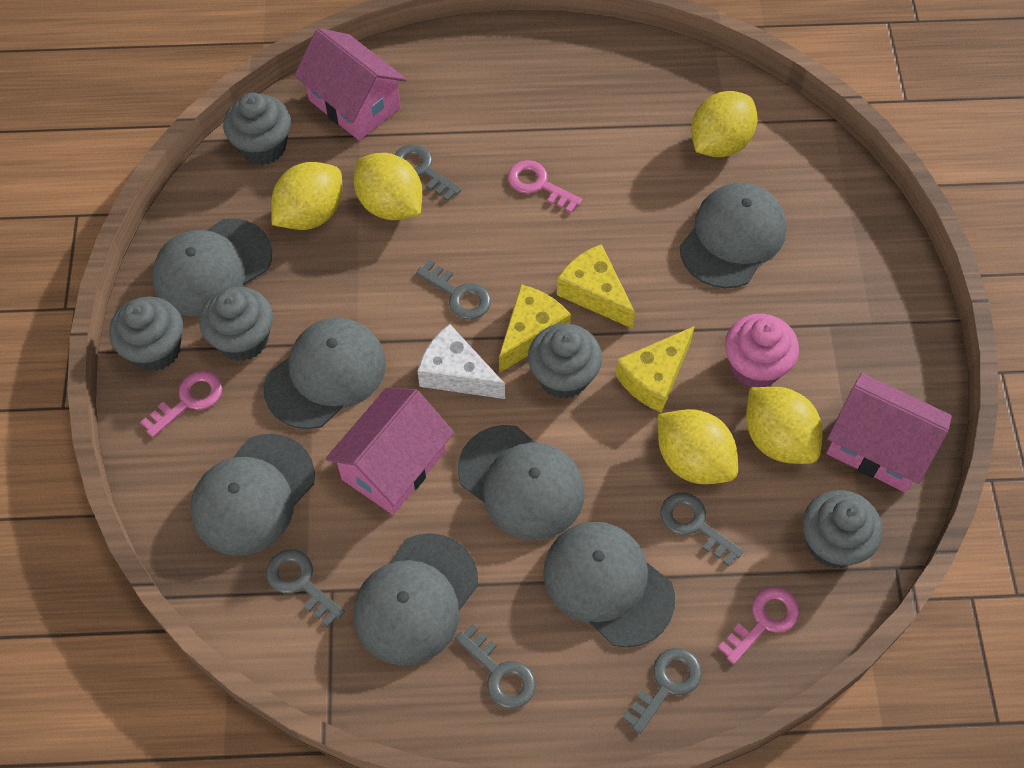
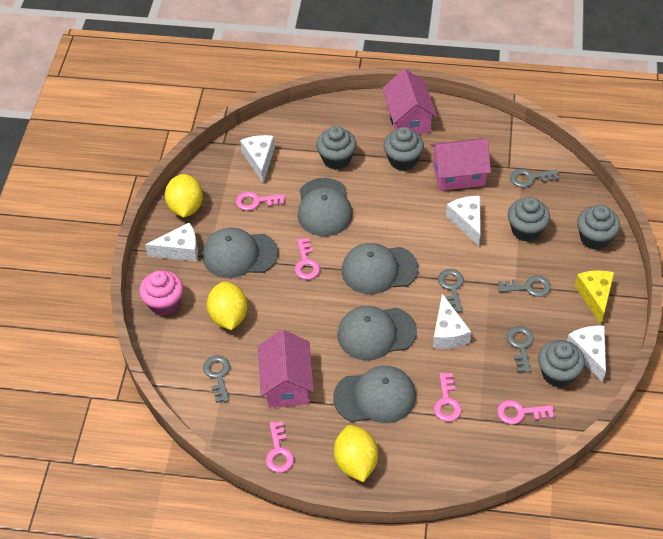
grey cap: [152,218,272,317] [190,434,315,555] [264,318,386,429] [354,533,478,666] [458,425,585,540] [543,521,675,648] [680,183,787,288] = 7 -> [203,227,278,278] [297,178,353,236] [333,366,416,423] [337,306,417,360] [342,243,418,294] = 5
grey key: [266,550,345,627] [394,144,461,201] [416,260,491,319] [455,624,536,709] [622,648,702,734] [660,493,744,567] = 6 -> [203,355,230,403] [438,269,464,312] [498,275,551,297] [507,326,534,373] [510,169,559,188] = 5
pink key: [140,371,223,437] [508,160,583,213] [718,587,799,664] = 3 -> [236,191,285,211] [266,421,294,473] [295,238,320,280] [434,373,462,422] [497,400,554,424] = 5
white cheese: [418,324,505,399] = 1 -> [145,222,198,261] [240,135,275,183] [433,294,471,349] [446,196,481,246] [567,326,606,383] = 5
yellow cheese: [499,284,571,373] [557,244,635,329] [615,326,695,413] = 3 -> [575,270,614,324] = 1
yellow lemon: [271,162,342,230] [354,153,422,220] [658,409,738,484] [691,91,757,157] [746,387,822,464] = 5 -> [165,174,203,217] [207,282,247,330] [334,425,378,482] = 3

